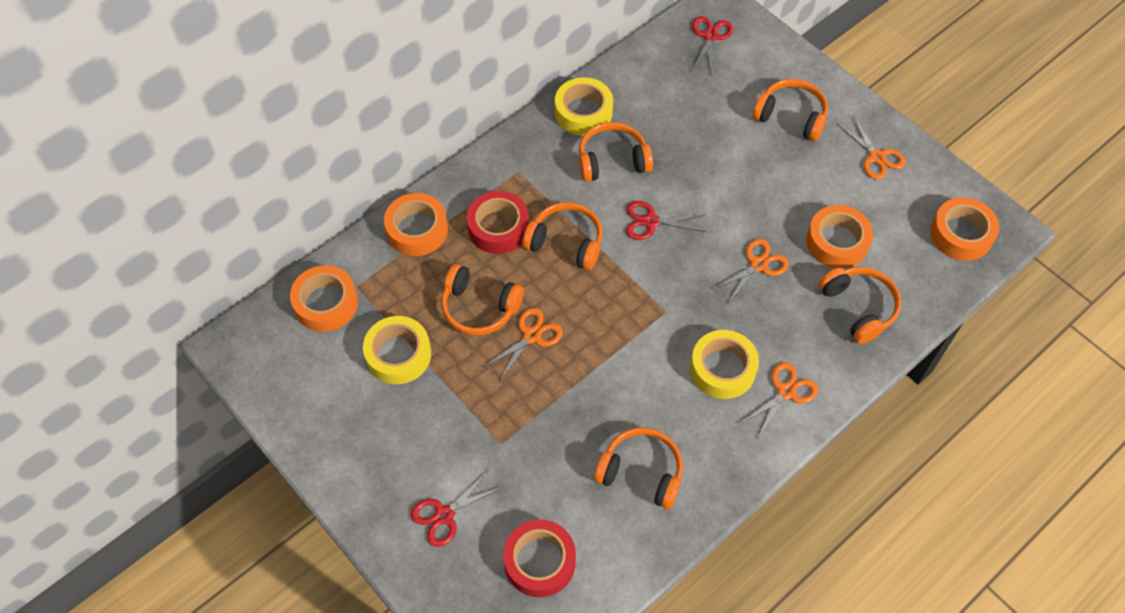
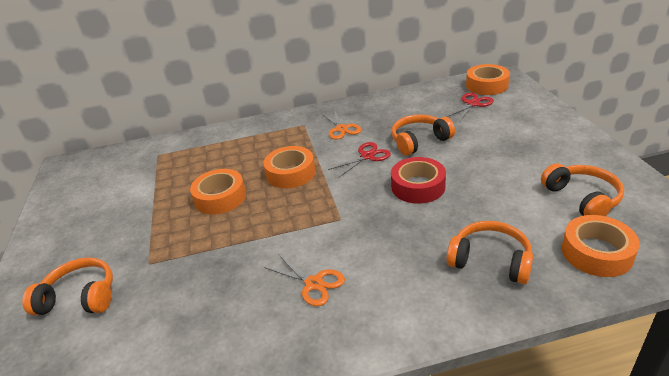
orange headphones: [441,264,524,335] [523,202,603,270] [579,122,653,182] [594,428,683,509] [753,79,828,141] [818,267,901,344] = 6 -> [22,258,113,315] [391,115,455,156] [446,221,533,284] [541,163,624,216] = 4
orange scissors: [483,308,563,380] [712,239,789,303] [740,362,818,438] [837,115,906,179] = 4 -> [264,254,345,306] [321,111,361,140] = 2
red scissors: [411,470,502,547] [626,201,707,240] [692,16,733,75] = 3 -> [328,142,391,177] [447,93,494,122] = 2
red tape: [467,191,529,254] [503,519,576,597] = 2 -> [391,157,446,204] = 1
yellow tape: [363,316,431,384] [555,77,613,136] [690,330,759,399] = 3 -> none = 0

